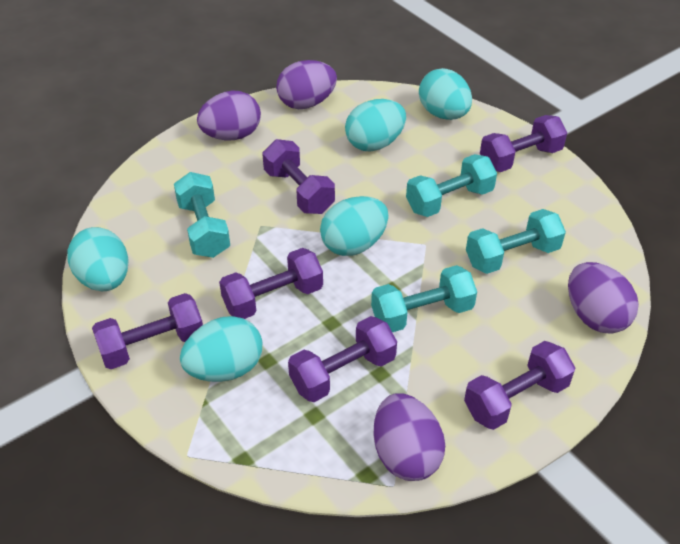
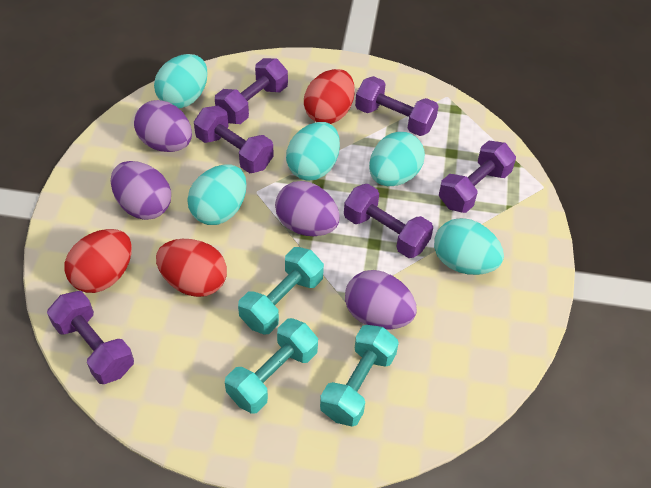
red egg: none = 0 -> [64,229,132,293] [156,239,227,297] [304,69,355,124] = 3
turquoise dumbbell: [174,172,230,258] [371,265,477,332] [406,154,497,217] [466,209,566,274] = 4 -> [225,318,318,414] [238,247,324,335] [320,325,399,427] = 3

